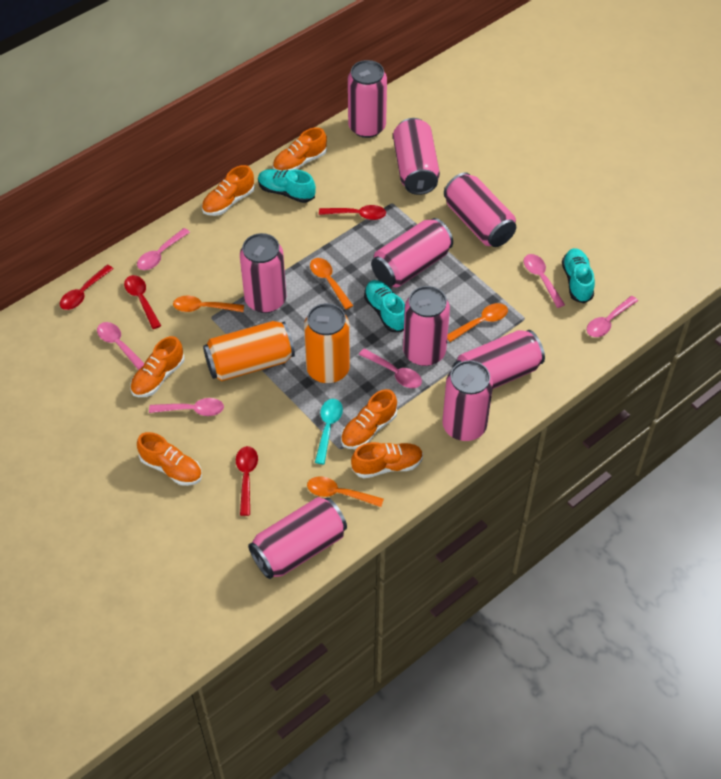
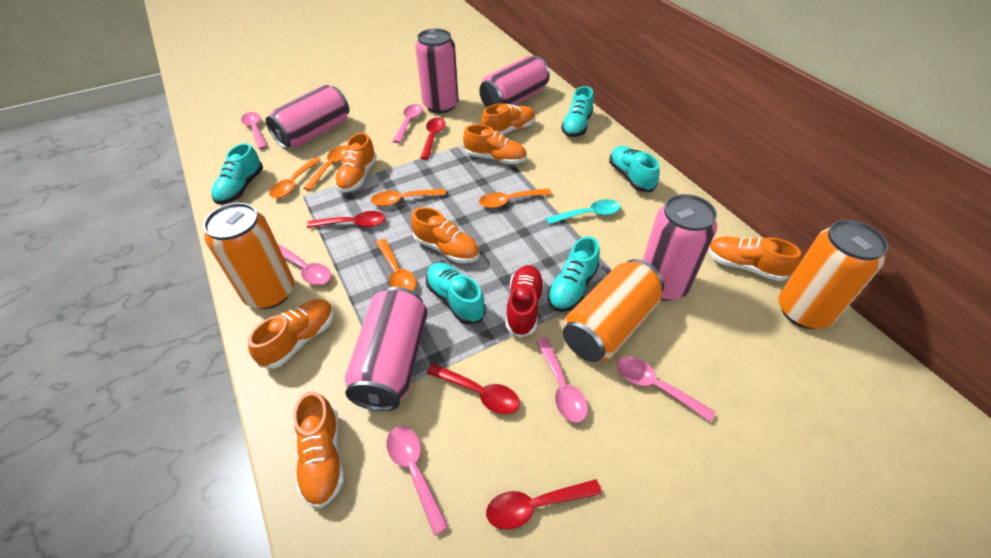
orange can: [203,321,295,381] [304,303,350,384] = 2 -> [203,203,294,309] [563,259,664,362] [779,220,889,329] = 3
orange shoe: [130,336,185,397] [137,432,202,486] [202,165,255,216] [273,127,327,171] [341,389,397,449] [351,442,423,478] = 6 -> [248,299,334,369] [293,391,344,508] [335,133,377,192] [411,207,479,263] [463,124,527,164] [481,104,536,134] [708,236,801,281] = 7
orange spoon: [173,296,244,312] [307,476,384,507] [310,258,353,310] [447,303,508,342] = 4 -> [269,157,321,198] [303,146,347,191] [371,189,446,206] [376,239,416,291] [479,188,552,208] = 5
pink can: [240,233,286,313] [248,497,347,579] [348,60,387,138] [371,218,453,288] [393,118,440,195] [403,286,450,366] [442,360,493,441] [444,172,516,247] [453,330,545,389] = 9 -> [266,85,349,149] [345,287,428,411] [415,29,459,113] [479,56,550,107] [643,194,717,301] = 5
red shoe: none = 0 -> [505,265,545,338] = 1
turquoise shoe: [258,169,316,203] [364,280,405,332] [562,248,595,304] = 3 -> [211,143,263,204] [426,263,486,325] [548,236,600,312] [561,86,594,137] [609,146,660,192] = 5

